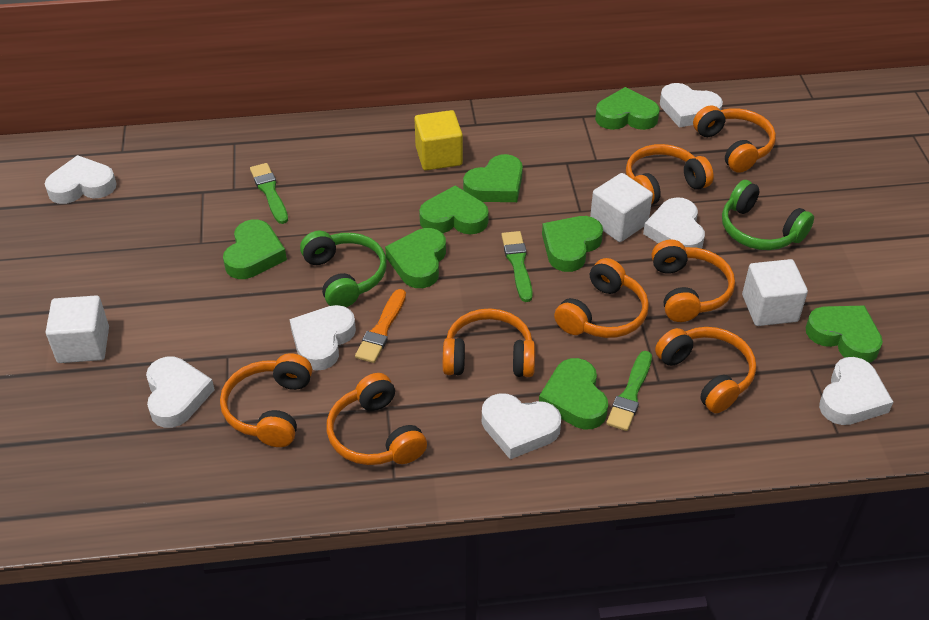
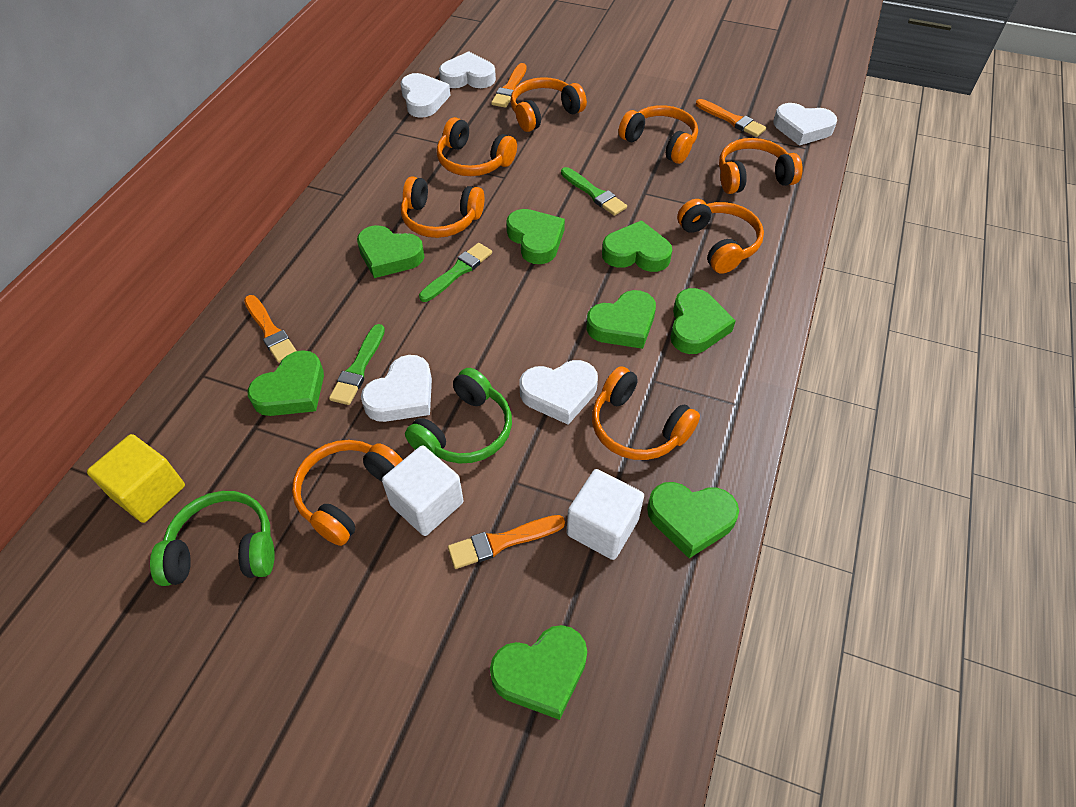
orange brush: [355,289,406,363] = 1 -> [244,295,297,363] [448,515,565,569] [491,63,527,108] [696,99,766,137] = 4
white cube: [46,296,109,363] [590,173,653,242] [742,259,808,326] = 3 -> [382,445,464,536] [567,469,644,560] = 2
white heart: [45,155,116,204] [146,357,215,428] [290,305,356,371] [482,393,561,459] [643,197,705,249] [660,83,723,128] [819,357,893,425] = 7 -> [361,355,432,422] [401,73,451,118] [439,51,496,88] [520,360,598,425] [773,103,837,146] = 5

